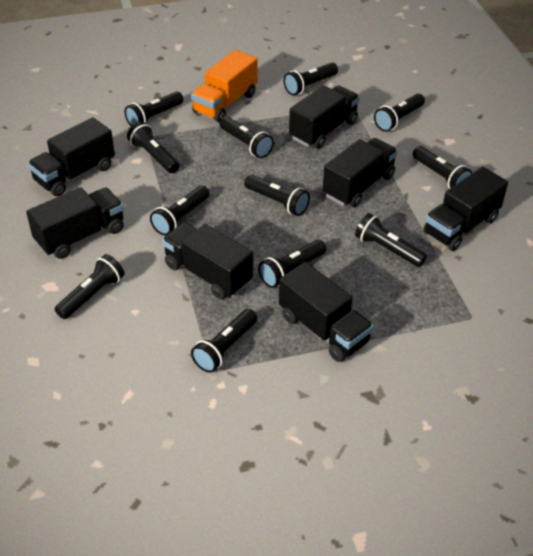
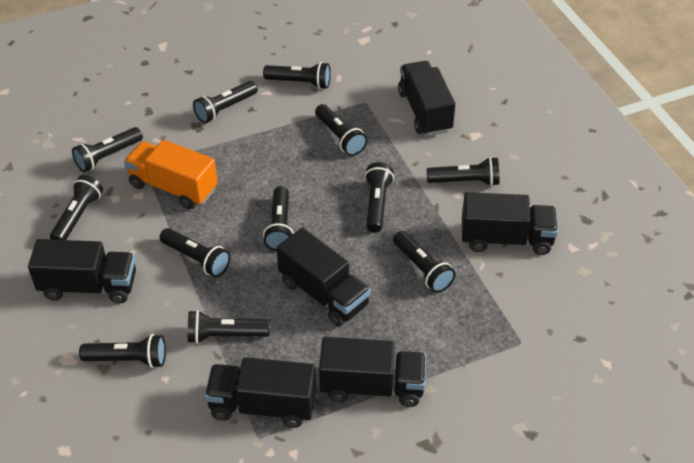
black truck: [26,187,124,259] [28,117,115,196] [162,222,253,299] [279,262,374,362] [289,85,360,149] [323,138,398,207] [423,167,508,251] = 7 -> [28,239,136,303] [205,357,316,428] [277,228,371,327] [319,337,426,407] [398,61,455,136] [462,192,558,255] = 6

